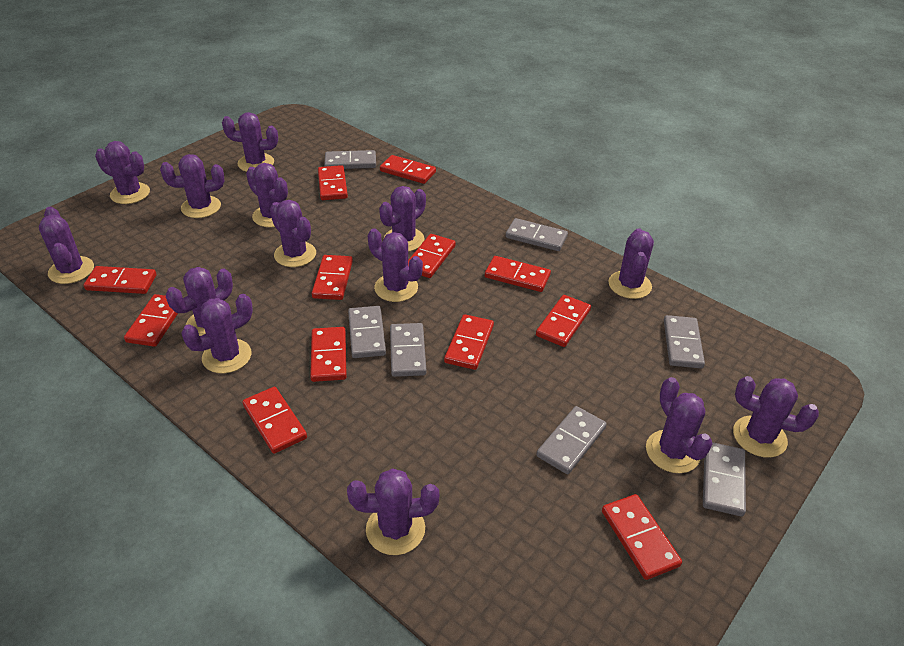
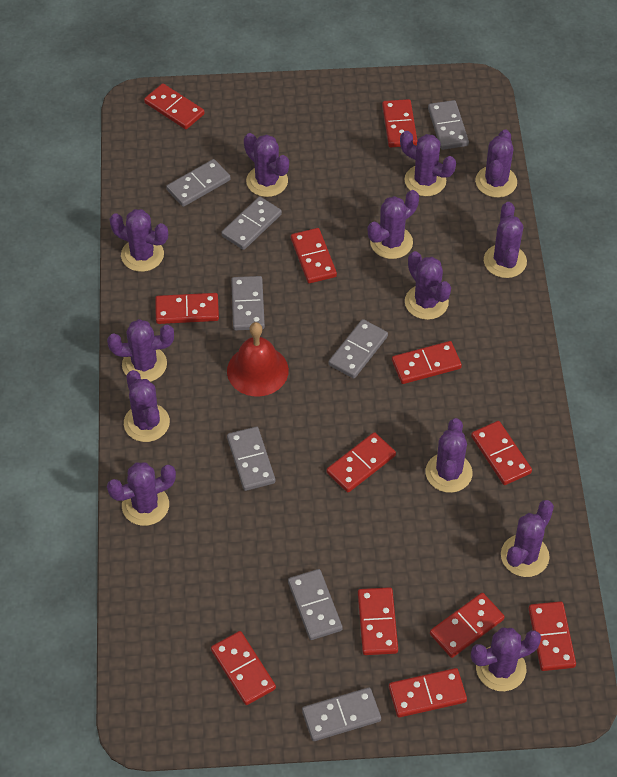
grey domino: [324,150,376,169] [348,306,386,358] [390,323,426,377] [506,218,568,251] [536,406,607,474] [664,315,705,368] [703,442,746,517] = 7 -> [166,159,231,207] [221,197,282,250] [227,427,275,491] [231,276,265,330] [288,569,342,640] [302,687,381,741] [329,319,388,379] [428,100,469,150] = 8
purple cactus: [39,207,94,284] [95,141,150,204] [160,154,224,218] [166,267,233,336] [181,294,253,373] [222,112,278,172] [246,163,288,227] [270,200,316,267] [347,468,439,555] [368,228,423,302] [379,186,426,252] [608,228,654,299] [646,377,713,473] [733,376,819,458] = 14 -> [107,319,174,382] [107,462,176,526] [110,209,168,272] [124,370,170,442] [244,133,289,197] [368,190,419,259] [400,131,456,196] [405,251,451,320] [426,418,472,493] [471,627,541,691] [475,129,517,198] [484,202,527,278] [501,500,554,577] = 13
red bell: none = 0 -> [227,322,289,396] = 1

